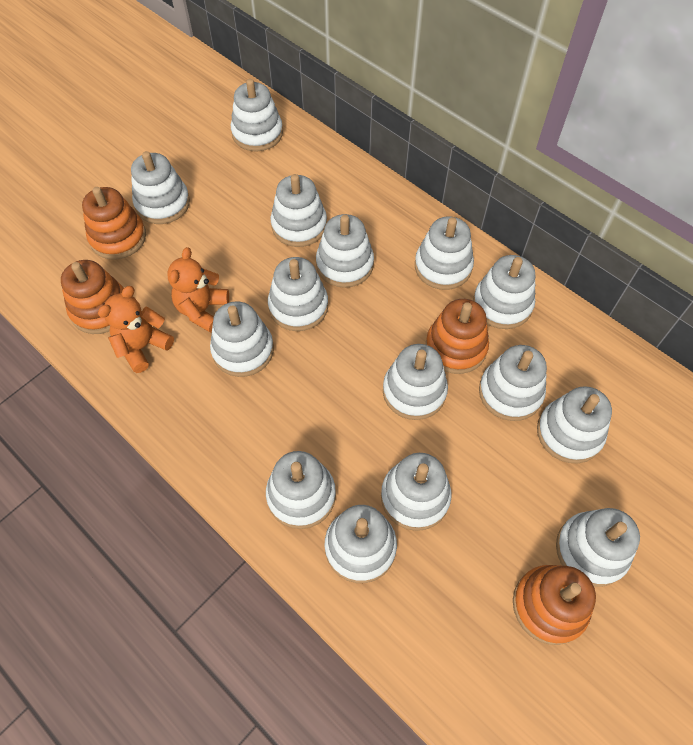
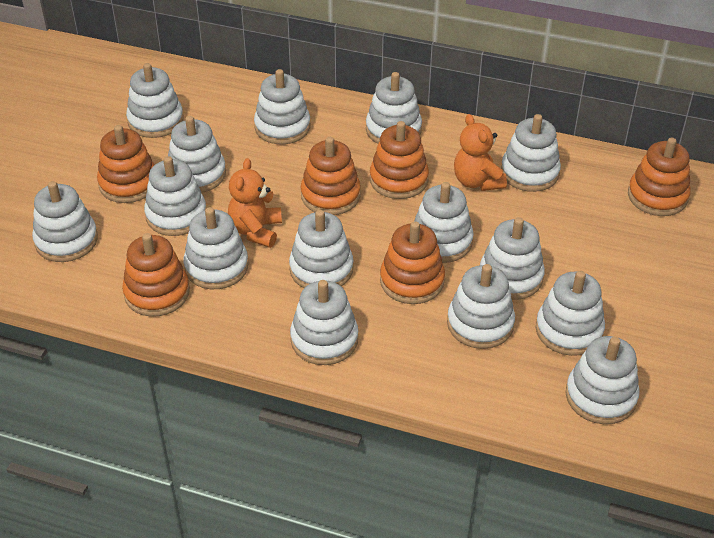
orange stacking toy: [61,260,124,334] [82,187,146,260] [426,299,489,374] [513,565,596,645] = 4 -> [97,125,154,203] [122,233,190,317] [301,137,361,215] [370,121,429,199] [380,221,445,304] [628,138,691,216] = 6

